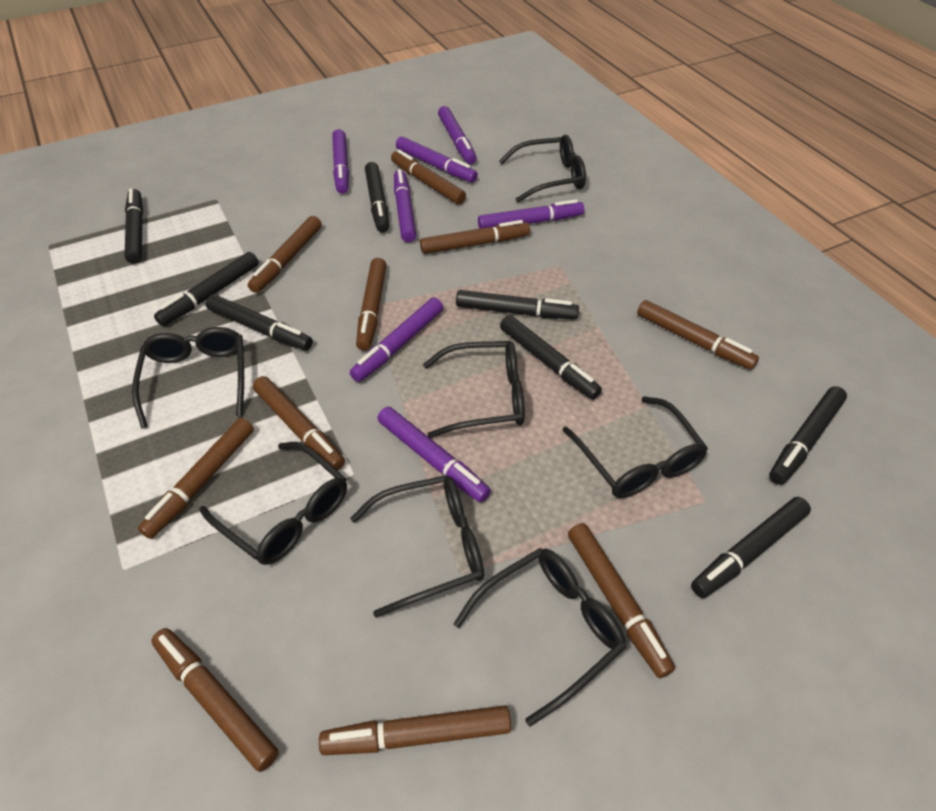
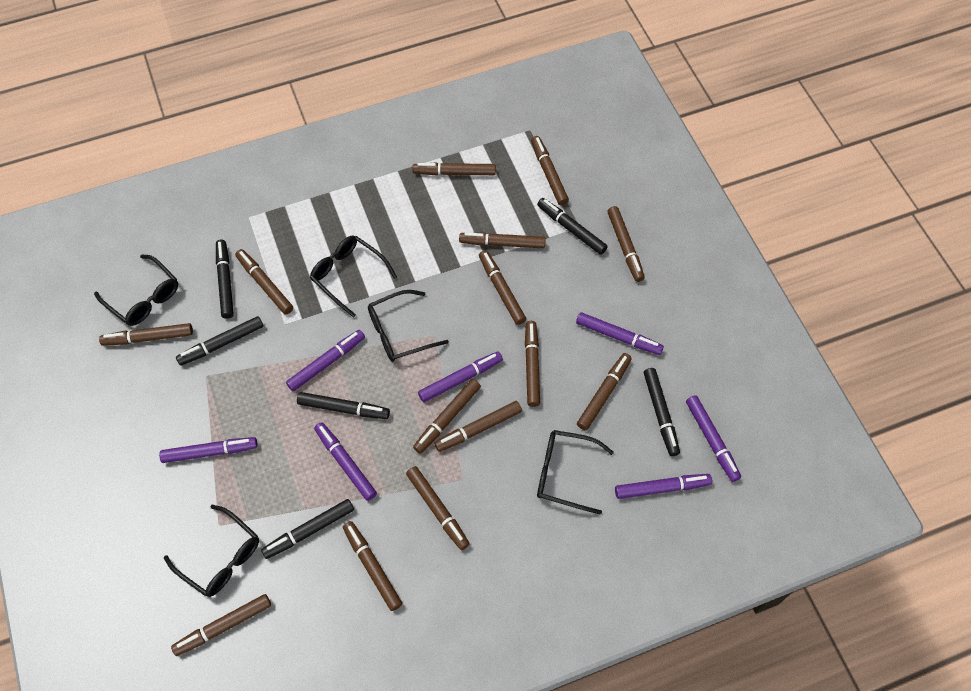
black glasses: [132,327,244,429] [200,442,347,565] [350,475,484,618] [423,341,525,438] [454,548,626,726] [499,135,586,202] [563,396,708,498] = 7 -> [94,255,178,326] [164,505,259,597] [310,235,397,318] [368,290,449,362] [537,430,614,515] = 5
black marker: [124,188,143,264] [154,252,259,326] [206,294,313,351] [365,162,389,232] [456,290,579,319] [500,315,602,400] [691,497,811,598] [769,386,847,485] = 8 -> [176,316,263,366] [216,240,234,319] [261,499,354,559] [297,392,390,419] [537,198,608,255] [644,368,680,456] = 6
brown marker: [138,418,254,539] [151,628,279,772] [248,216,322,293] [253,376,345,471] [319,705,511,755] [356,258,387,351] [391,149,466,204] [420,220,530,254] [568,523,675,678] [637,300,759,370] = 10 -> [99,323,193,346] [171,594,271,656] [235,249,293,314] [343,521,402,611] [406,466,470,550] [413,162,496,175] [413,379,481,454] [434,401,522,452] [459,232,546,248] [479,250,526,325] [525,321,540,407] [531,136,569,206] [577,353,632,430] [607,206,645,282] = 14

